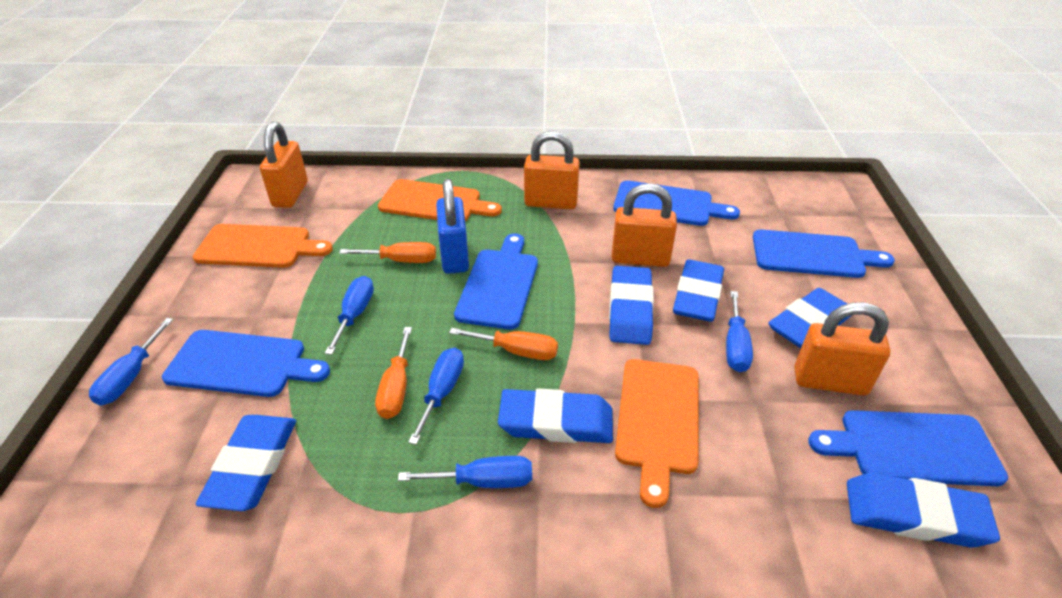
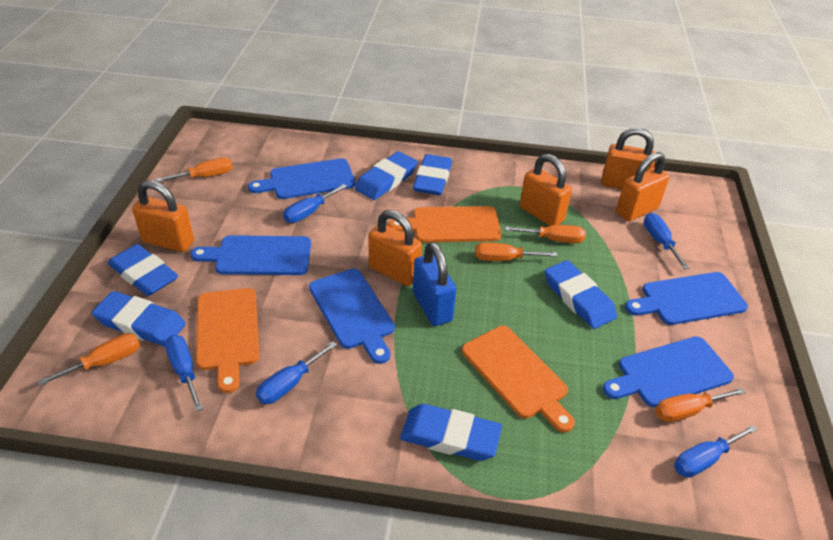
orange padlock: [260,121,308,208] [524,131,580,209] [611,183,677,267] [794,302,890,396] = 4 -> [132,180,194,252] [369,210,422,286] [520,154,572,226] [601,128,655,189] [616,152,669,221] = 5
orange screwdriver: [339,242,436,263] [375,327,412,419] [449,328,558,360] = 3 -> [37,333,140,386] [156,158,233,182] [475,243,558,261] [505,225,586,243] [655,388,746,422] = 5

